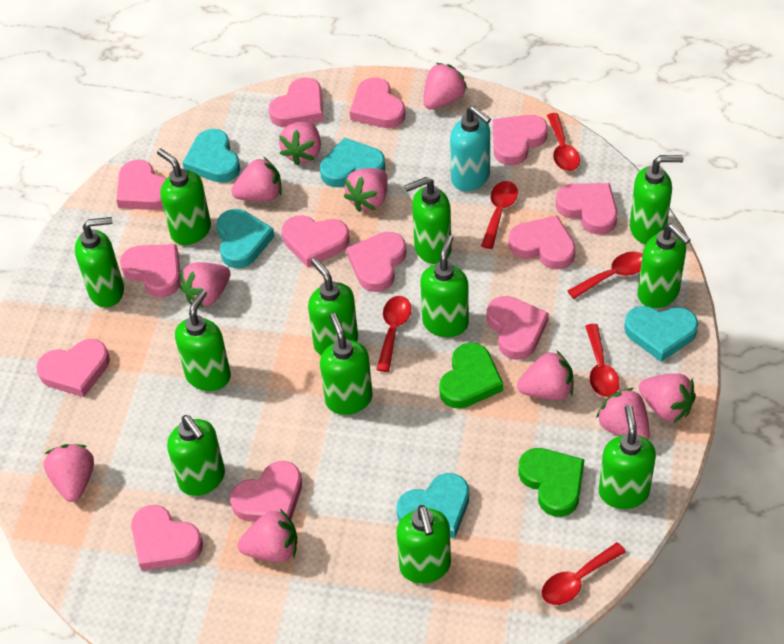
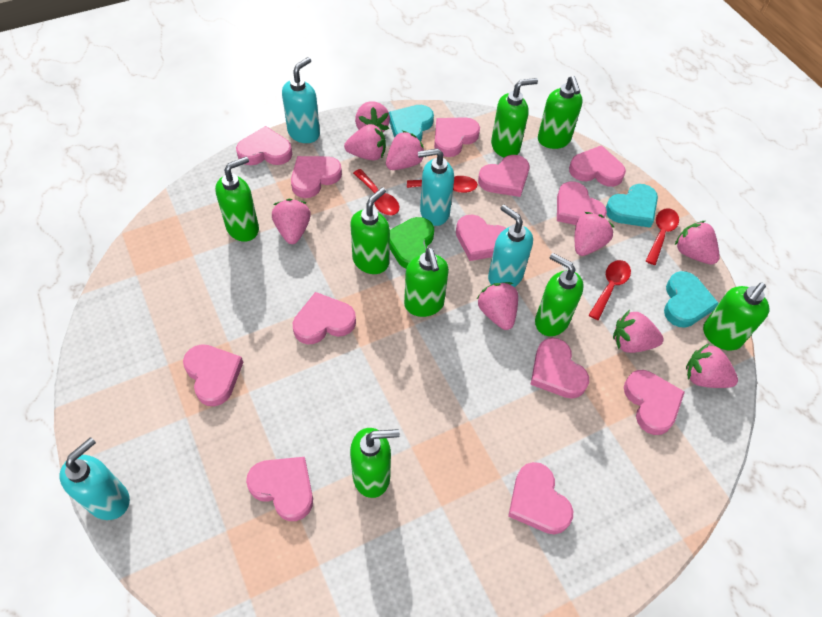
green heart: [439,343,503,409] [518,448,584,517] = 2 -> [389,217,434,268] = 1
green soap dispenser: [75,217,124,308] [157,148,211,245] [167,415,225,496] [175,290,231,391] [308,258,358,355] [320,313,373,415] [396,505,451,584] [405,177,452,264] [420,235,469,337] [599,405,656,509] [630,155,683,244] [637,223,691,308] = 12 -> [215,156,259,242] [350,187,390,274] [350,428,400,498] [404,248,449,317] [491,78,538,158] [535,253,584,336] [538,76,583,149] [703,282,770,351] = 8
pink strawberry: [44,444,94,502] [179,262,231,308] [231,157,282,201] [238,509,297,562] [279,121,321,166] [344,168,388,212] [423,63,467,109] [517,350,574,400] [596,388,650,440] [639,373,696,423] = 10 -> [272,199,311,244] [344,124,386,160] [355,101,390,132] [386,131,424,170] [477,282,518,330] [575,212,614,256] [613,310,664,353] [675,221,720,265] [686,343,738,388] = 9
red spoon: [377,296,411,372] [481,181,518,249] [542,542,626,605] [547,113,580,171] [567,252,643,299] [585,324,619,397] = 6 -> [353,169,399,215] [407,176,478,193] [589,260,631,320] [646,208,679,265] = 4
turquoise heart: [183,129,240,183] [216,209,275,268] [320,137,385,187] [397,473,469,538] [624,306,698,362] = 5 -> [389,105,434,141] [606,184,658,228] [664,271,719,328] = 3
turquoise soap dispenser: [450,106,491,191] = 1 -> [60,437,130,520] [282,57,320,143] [418,148,454,226] [488,205,533,287] = 4

